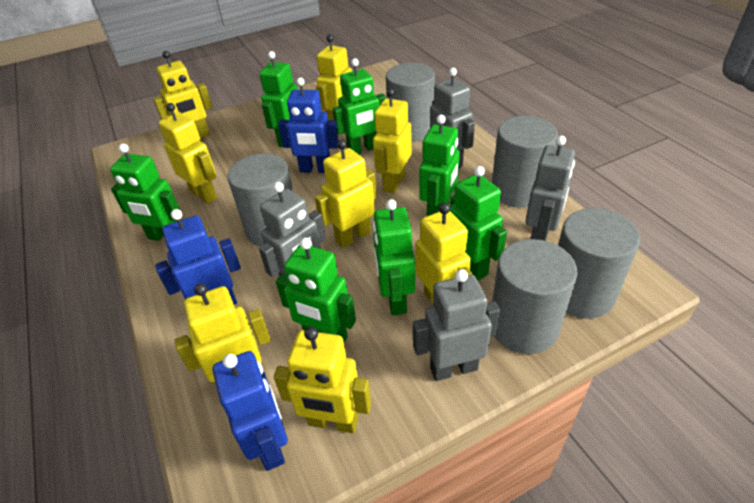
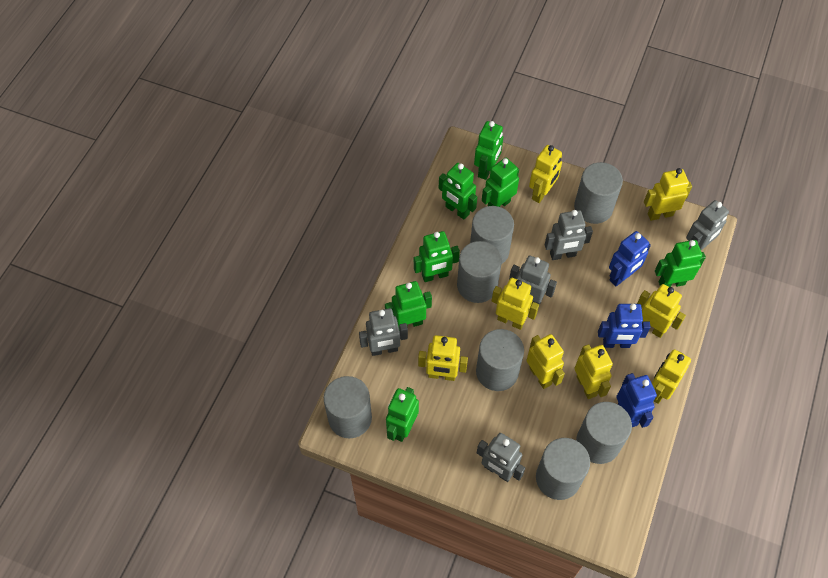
grey cylinder: [228,153,294,247] [386,63,435,142] [492,116,558,208] [492,239,578,354] [558,208,640,318] = 5 -> [324,376,372,438] [457,241,502,303] [470,206,514,264] [476,329,524,391] [536,438,590,500] [574,162,623,224] [576,402,632,464] = 7
grey robot: [259,182,326,277] [413,269,500,381] [430,68,475,168] [526,136,575,241] = 4 -> [359,308,408,356] [477,433,525,482] [509,255,557,305] [545,210,593,260] [686,200,729,250] = 5

